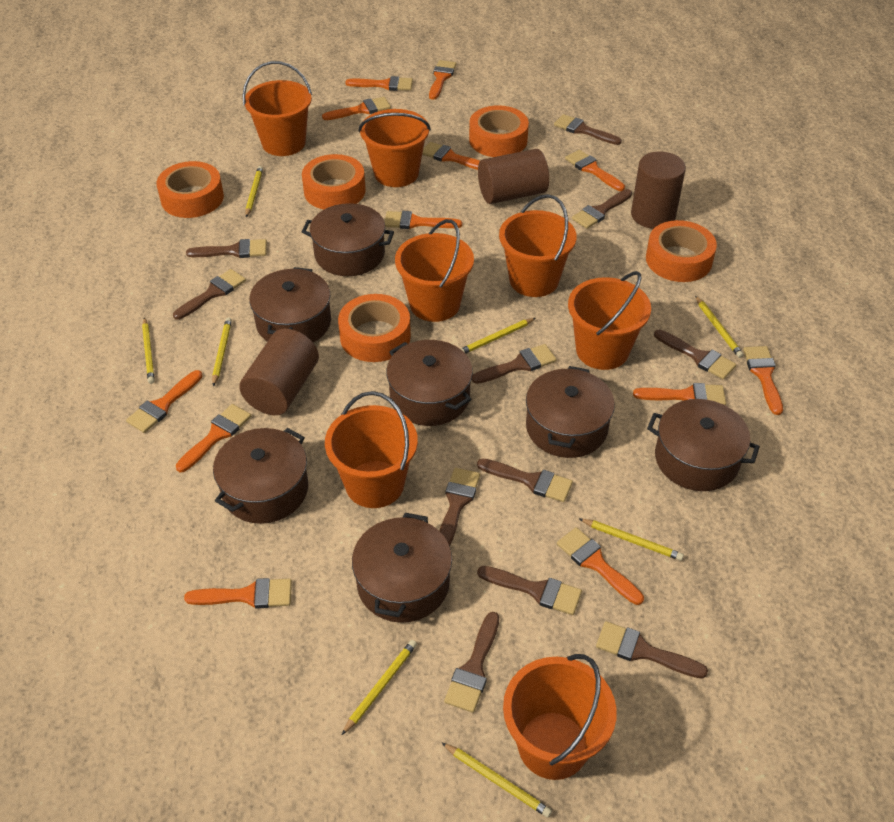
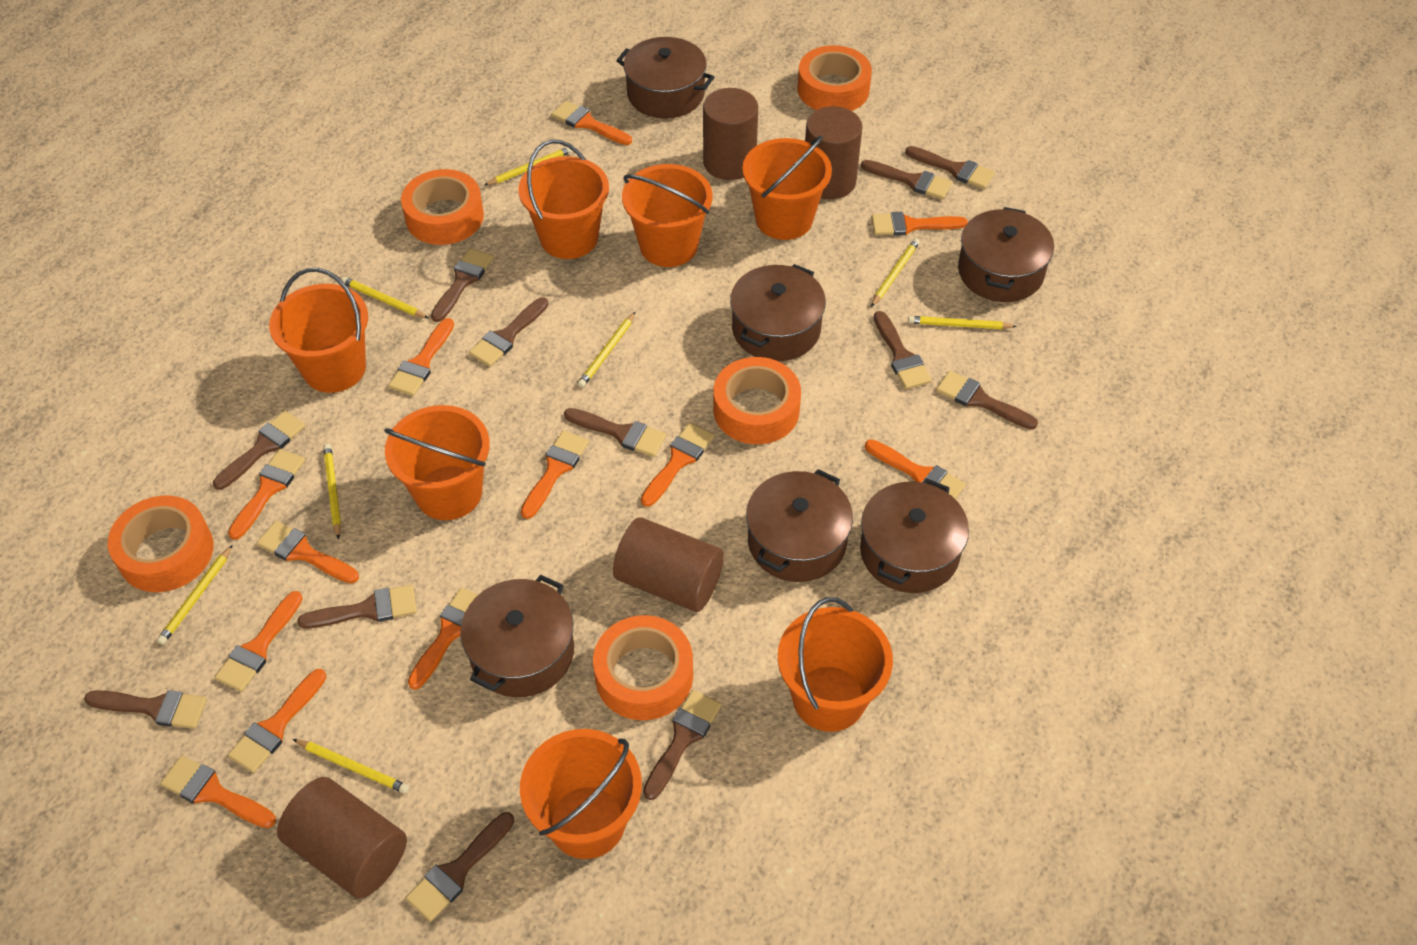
brown brush: [173,269,246,320] [186,239,267,258] [439,468,480,546] [444,612,499,713] [472,344,557,384] [477,458,573,502] [477,566,582,615] [554,114,622,145] [572,189,632,229] [596,621,708,679] [654,329,736,379] = 11 -> [84,690,207,729] [213,411,306,490] [298,585,417,628] [406,812,514,922] [431,248,493,322] [469,297,548,367] [564,408,666,457] [643,690,721,800] [861,160,952,199] [874,311,932,389] [905,146,995,189] [936,371,1038,429] = 12
brown cylinder: [239,328,319,415] [478,149,549,204] [631,152,686,229] = 3 -> [277,777,407,898] [613,517,724,612] [703,88,758,180] [805,106,862,199] = 4
brown pot: [213,428,308,524] [249,267,331,343] [302,203,394,276] [352,513,452,623] [386,340,473,426] [526,366,615,458] [647,399,760,491] = 7 -> [460,575,574,697] [616,37,714,118] [730,264,826,361] [746,469,853,582] [860,478,969,593] [958,207,1054,302] = 6

